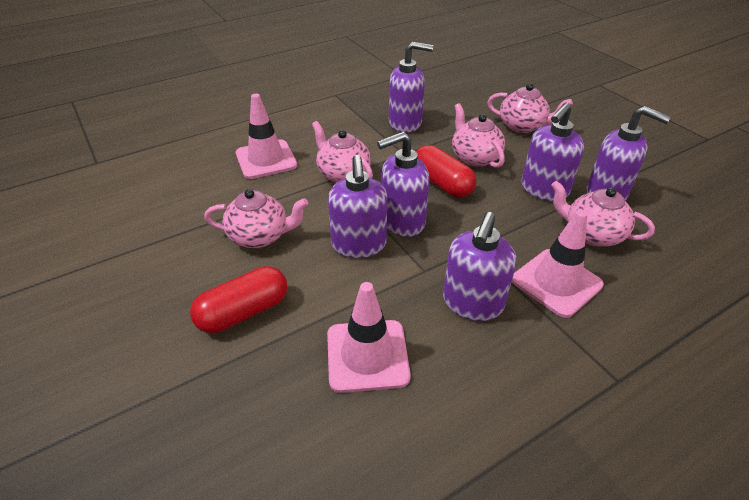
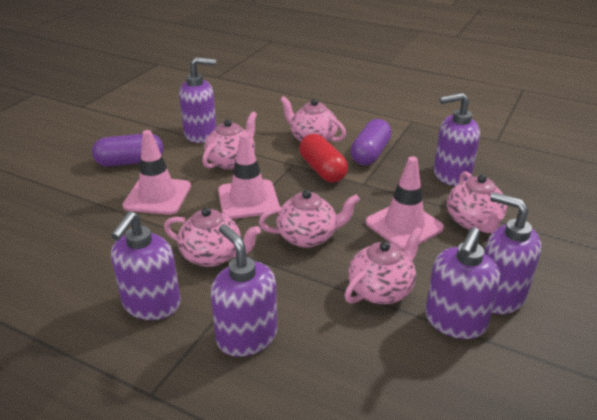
pink teapot: [204,189,308,248] [312,121,373,183] [452,103,505,168] [487,83,573,133] [551,181,655,247] = 5 -> [164,207,261,267] [202,112,257,170] [259,190,360,248] [280,96,346,142] [344,227,423,304] [447,171,507,233] = 6
purple capsule: none = 0 -> [92,133,163,167] [351,119,392,165] = 2
red capsule: [190,266,287,333] [416,145,476,198] = 2 -> [299,134,348,183] = 1

